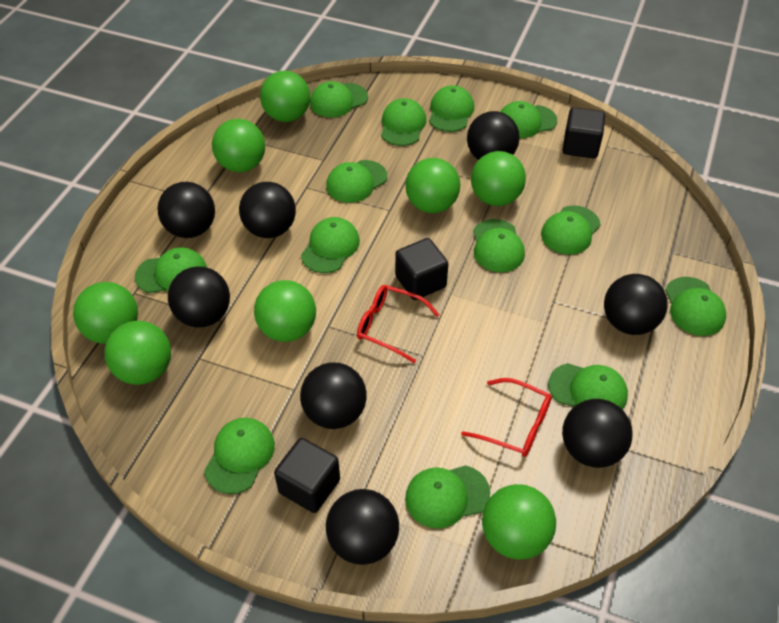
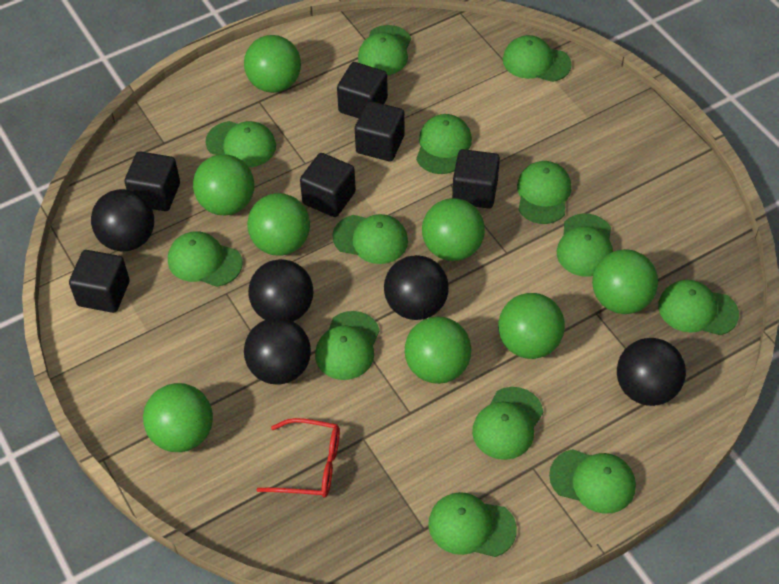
black ball: [157,182,215,238] [168,266,230,327] [239,182,296,238] [300,363,367,429] [326,489,399,565] [467,111,520,160] [562,399,633,468] [604,274,668,335] = 8 -> [91,189,154,252] [244,318,311,385] [248,259,314,321] [384,255,449,320] [617,338,686,406] = 5
black cube: [274,438,340,513] [395,238,448,300] [563,107,605,159] = 3 -> [69,250,130,313] [124,151,180,211] [300,153,356,217] [337,62,388,118] [355,101,405,161] [452,149,500,209] = 6
red glasses: [357,285,440,363] [461,378,552,457] = 2 -> [257,418,340,497] = 1

